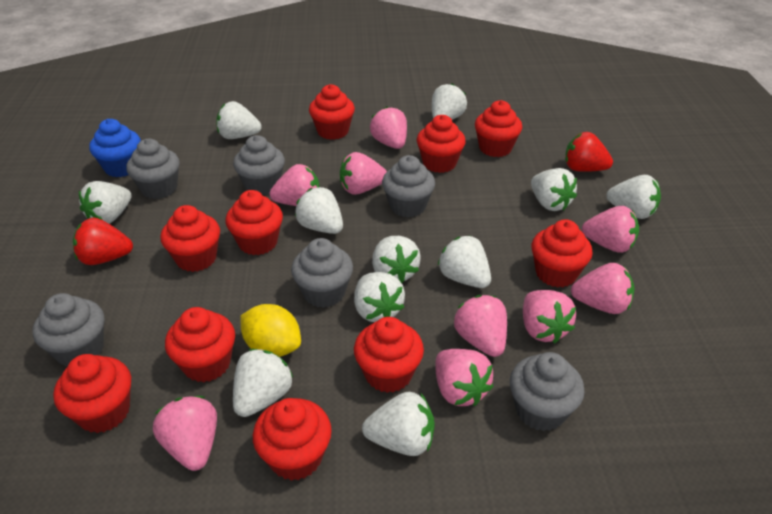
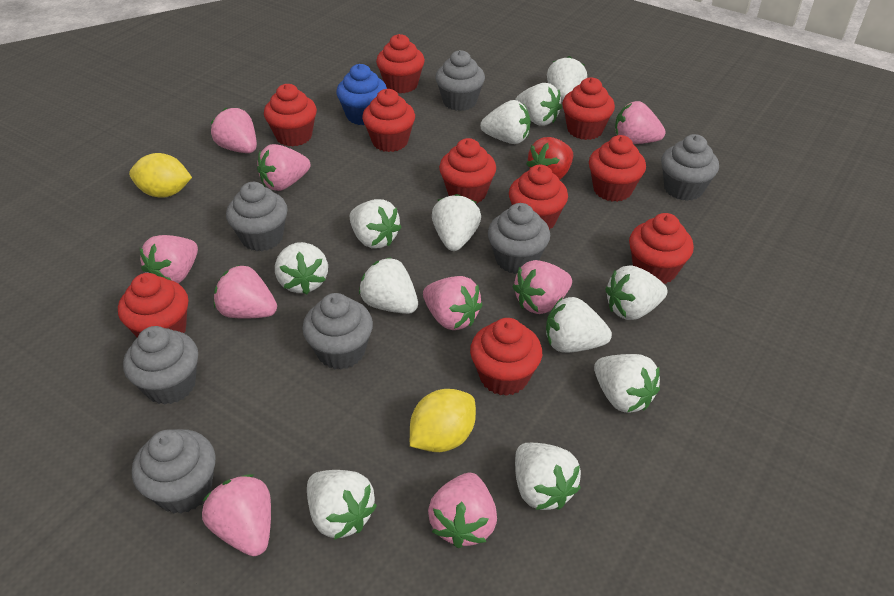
grey cupcake: [33,293,104,367] [126,139,180,199] [233,135,285,195] [291,238,353,308] [382,155,435,217] [510,352,585,431] = 6 -> [123,326,198,405] [132,429,215,513] [226,182,288,251] [302,293,373,370] [435,50,485,111] [488,203,550,274] [661,134,719,201] = 7
red strawberry: [73,218,133,265] [565,132,613,172] = 2 -> [526,137,573,180] = 1
white strawberry: [79,181,132,224] [217,101,261,139] [233,349,293,417] [295,187,343,234] [354,272,405,322] [362,392,435,456] [372,236,421,283] [432,83,467,120] [438,236,491,288] [531,168,577,211] [606,175,661,219] = 11 -> [275,242,328,295] [307,470,377,540] [350,199,402,249] [359,257,418,314] [432,194,481,251] [480,100,530,144] [515,83,562,126] [515,443,581,510] [546,297,612,353] [547,56,587,102] [594,354,660,413] [605,266,668,320] = 12
yellow lemon: [240,304,301,357] = 1 -> [129,153,192,198] [410,389,476,452] = 2

